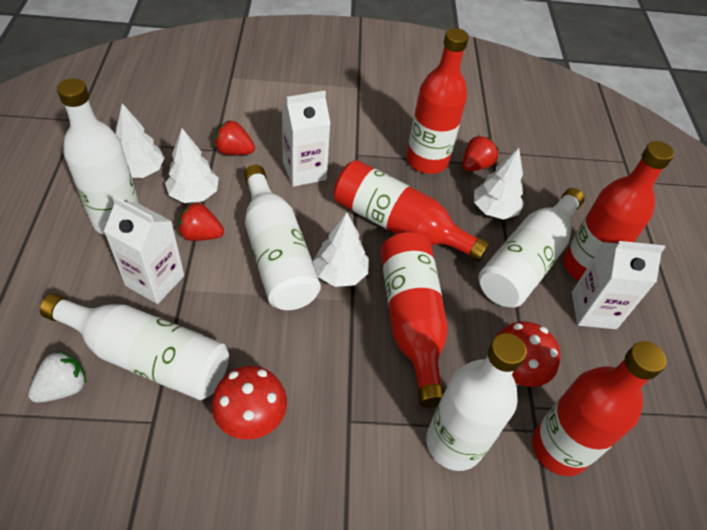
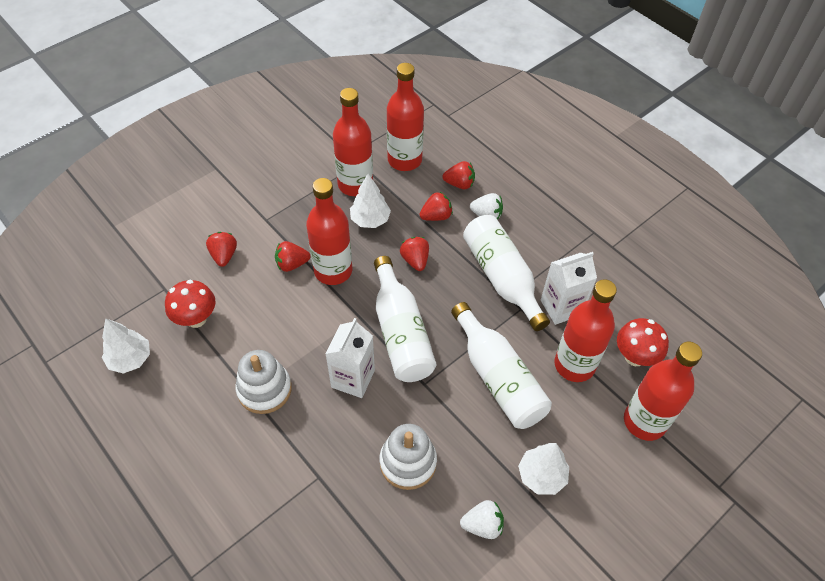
red strawberry: [178,202,224,241] [214,121,255,155] [462,135,499,172] = 3 -> [206,232,237,267] [275,241,311,272] [400,237,429,271] [419,191,453,221] [442,161,475,189] = 5
white bottle: [40,293,229,400] [57,78,139,235] [244,165,321,310] [426,333,527,471] [478,188,585,308] = 5 -> [374,256,436,382] [451,302,552,429] [463,215,550,331] = 3
white carton: [104,196,184,304] [282,91,331,187] [572,241,665,329] = 3 -> [325,318,375,398] [541,252,597,325] = 2
white stacking toy: none = 0 -> [236,350,292,414] [380,424,437,490] = 2
white strawberry: [28,351,86,403] = 1 -> [460,500,504,539] [470,193,503,220] = 2
white tree: [116,103,165,178] [165,128,219,203] [313,212,369,287] [474,148,524,220] = 4 -> [102,318,150,374] [350,174,391,228] [518,443,569,495] = 3

